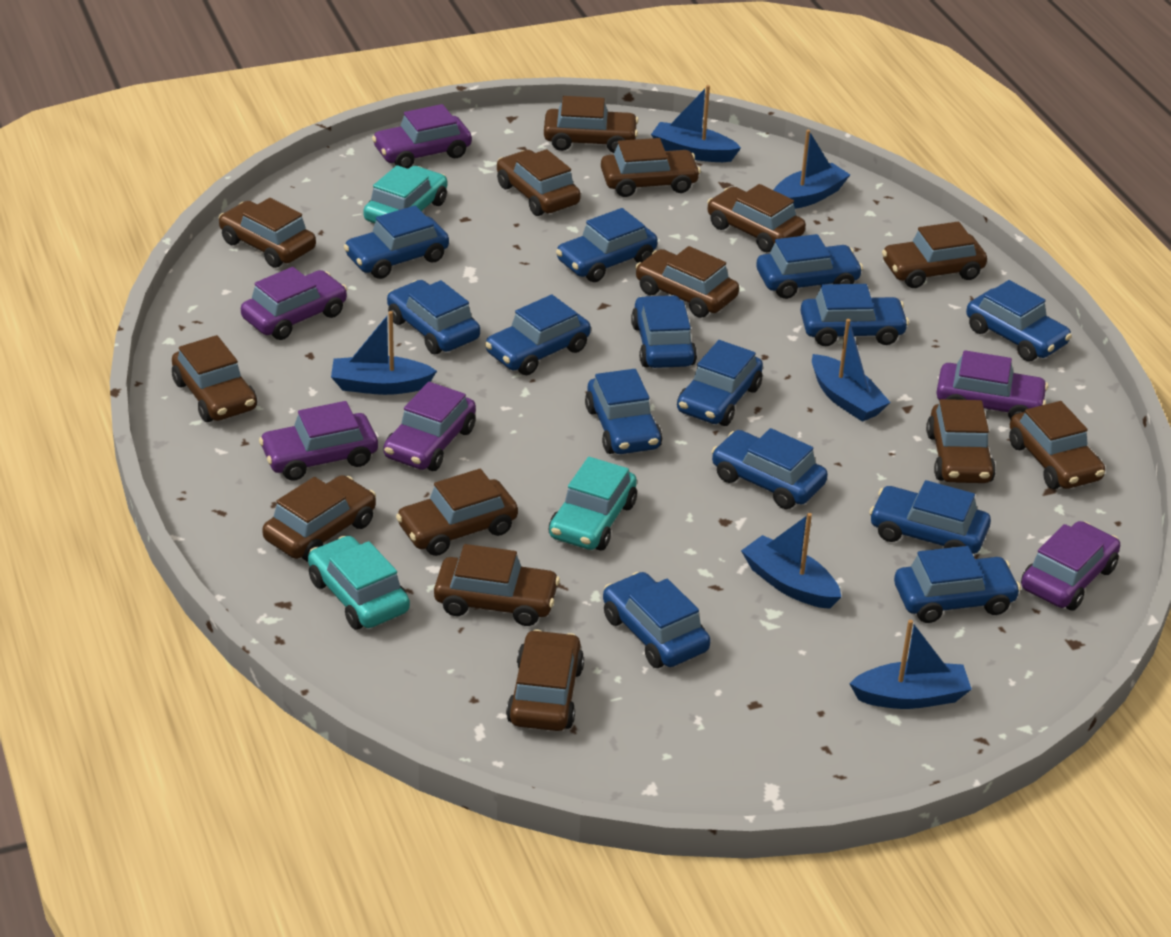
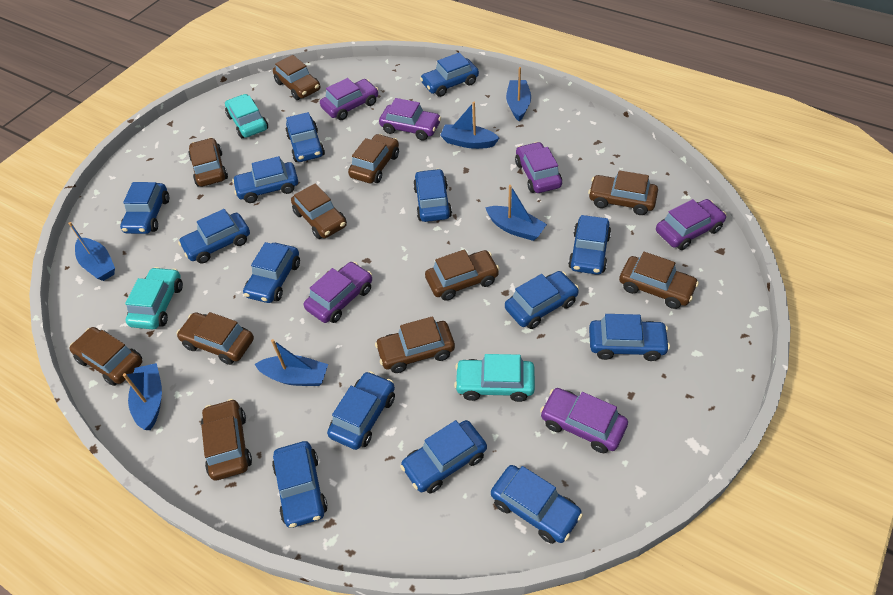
brown car: [172,335,257,422] [219,198,316,268] [262,475,376,562] [396,469,518,556] [434,544,560,626] [497,149,581,216] [506,630,584,731] [544,96,639,153] [601,138,701,197] [635,246,739,318] [707,184,806,252] [882,221,987,288] [926,399,996,483] [1009,401,1105,489] = 14 -> [69,327,142,386] [176,312,254,365] [188,138,228,187] [201,399,252,481] [273,55,320,100] [291,183,347,239] [348,134,399,183] [375,316,455,373] [425,249,500,301] [588,170,658,215] [619,252,699,309] = 11

